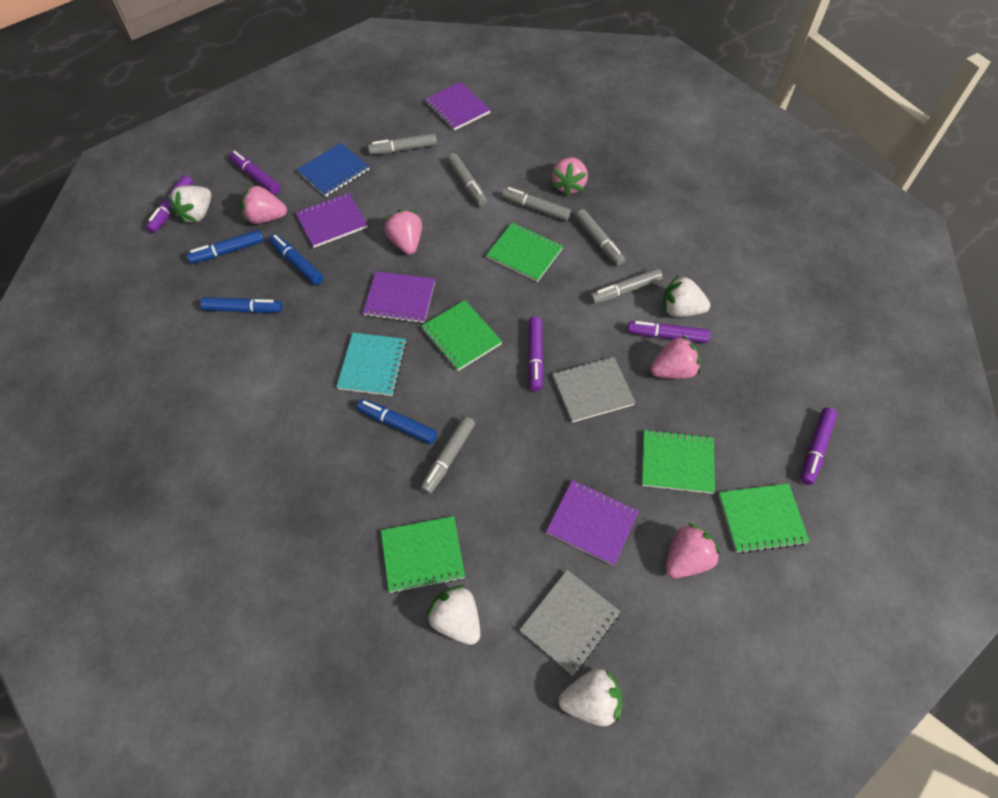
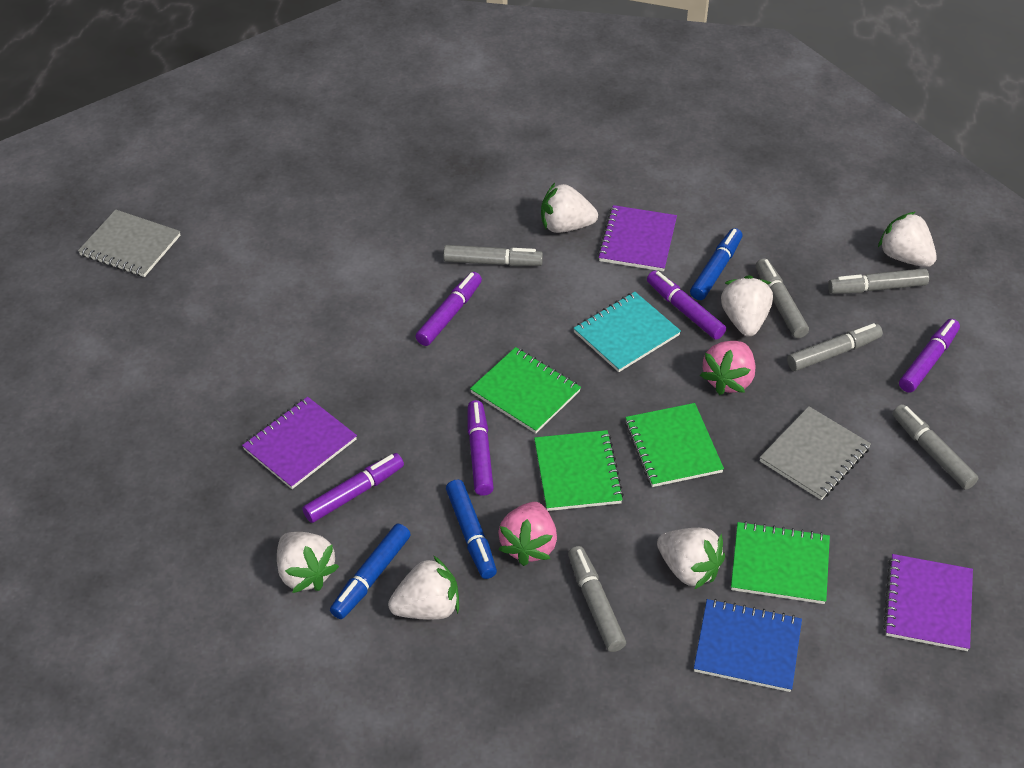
blue marker: [186,230,264,264] [201,297,282,313] [269,234,324,285] [357,399,437,444] = 4 -> [330,524,411,619] [446,479,497,579] [690,228,743,300] = 3
green notebook: [381,516,465,593] [421,300,502,371] [486,222,563,282] [642,429,715,494] [719,483,810,554] = 5 -> [470,347,581,433] [534,430,624,511] [625,403,724,487] [731,521,830,604] = 4
pink strawberry: [241,184,287,224] [384,209,422,255] [552,157,588,196] [650,335,701,379] [665,523,721,578] = 5 -> [498,502,557,566] [700,341,756,395] = 2
purple notebook: [295,193,368,248] [363,271,435,323] [425,82,491,130] [546,480,639,566] = 4 -> [242,397,357,489] [598,205,677,272] [883,554,973,651] = 3
white strawberry: [167,185,211,224] [426,585,480,645] [559,669,622,726] [662,274,710,317] = 4 -> [277,532,339,593] [388,556,459,620] [541,183,598,233] [657,528,725,590] [721,275,773,337] [878,212,937,267] = 6

